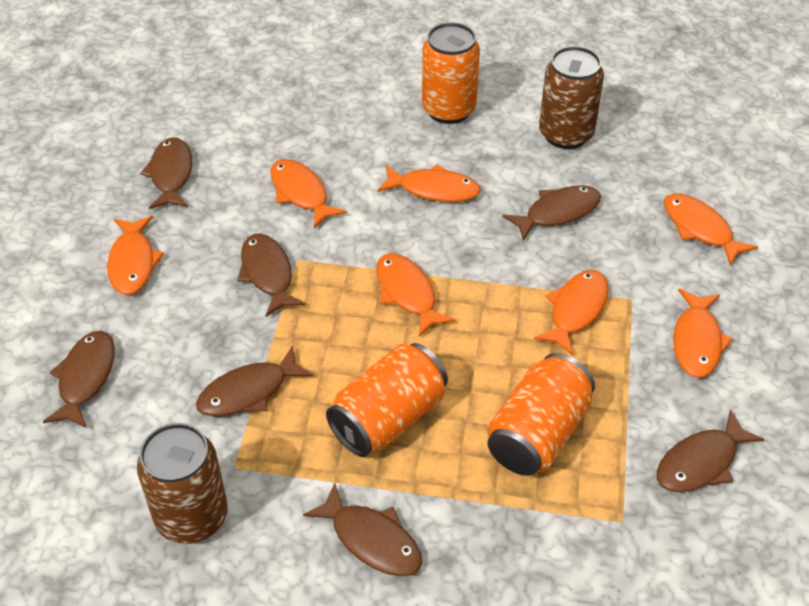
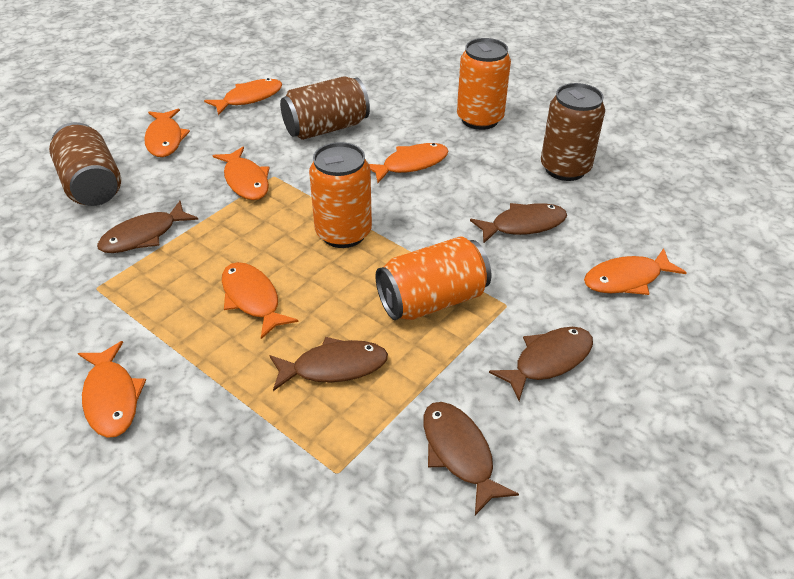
brown can: [137,423,228,544] [539,46,604,149] = 2 -> [49,122,121,206] [280,76,370,140] [541,83,605,181] = 3
brown fish: [43,331,115,428] [140,137,192,209] [196,347,313,417] [237,234,306,317] [303,483,422,576] [502,186,601,241] [657,410,765,492] = 7 -> [97,201,198,253] [269,337,388,391] [423,402,519,515] [470,203,567,244] [489,327,593,401] = 5

